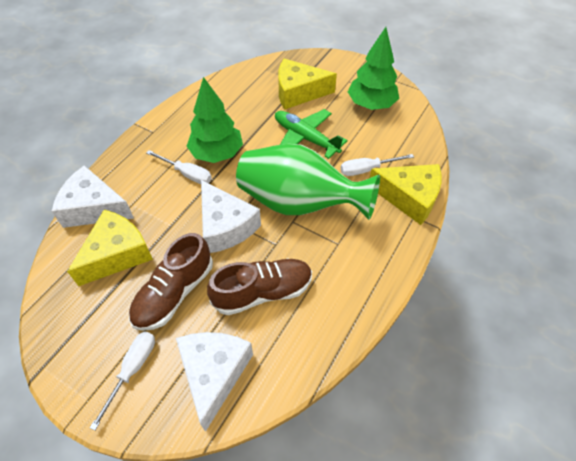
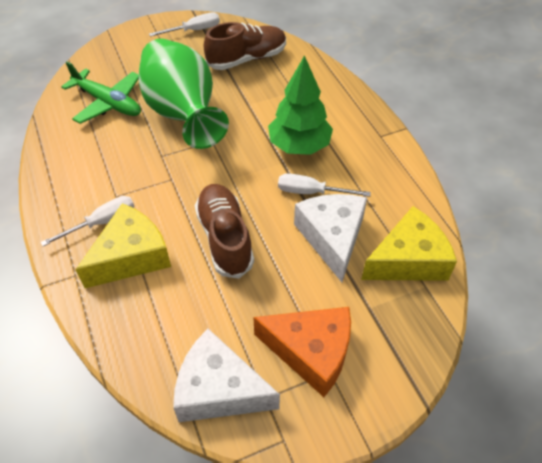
green tree: [186,77,243,163] [348,27,399,110] = 2 -> [268,55,333,155] = 1
orange cheese: none = 0 -> [253,307,351,397] = 1
white cheese: [52,166,134,228] [176,332,253,432] [201,180,261,253] = 3 -> [173,329,280,422] [294,194,367,282] = 2
yellow cheese: [67,209,153,286] [278,59,337,110] [370,164,441,225] = 3 -> [76,203,171,288] [361,206,457,281] = 2

